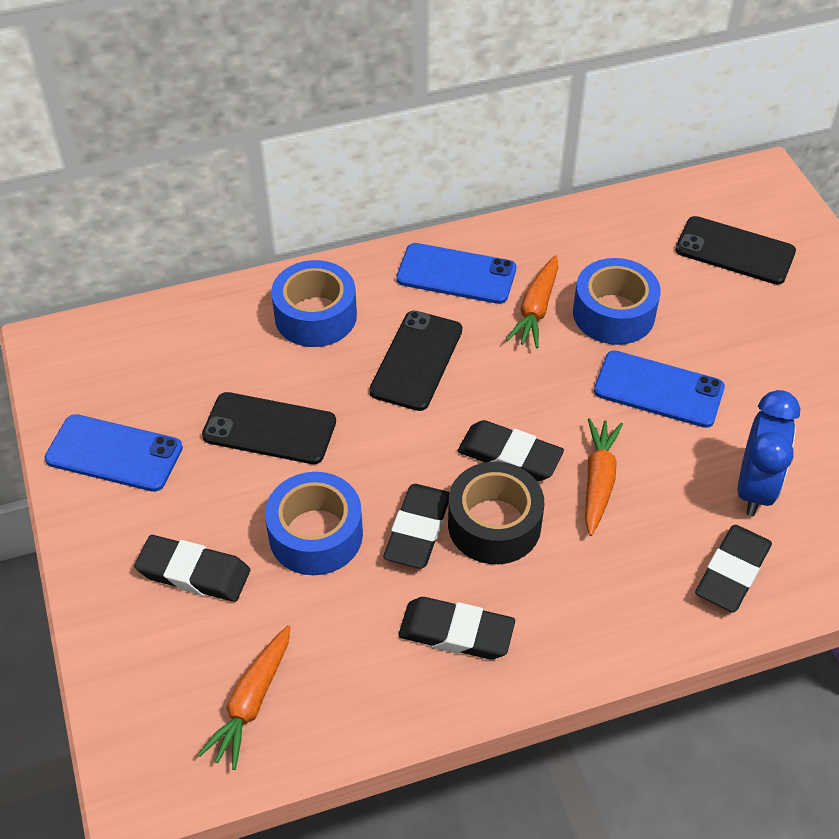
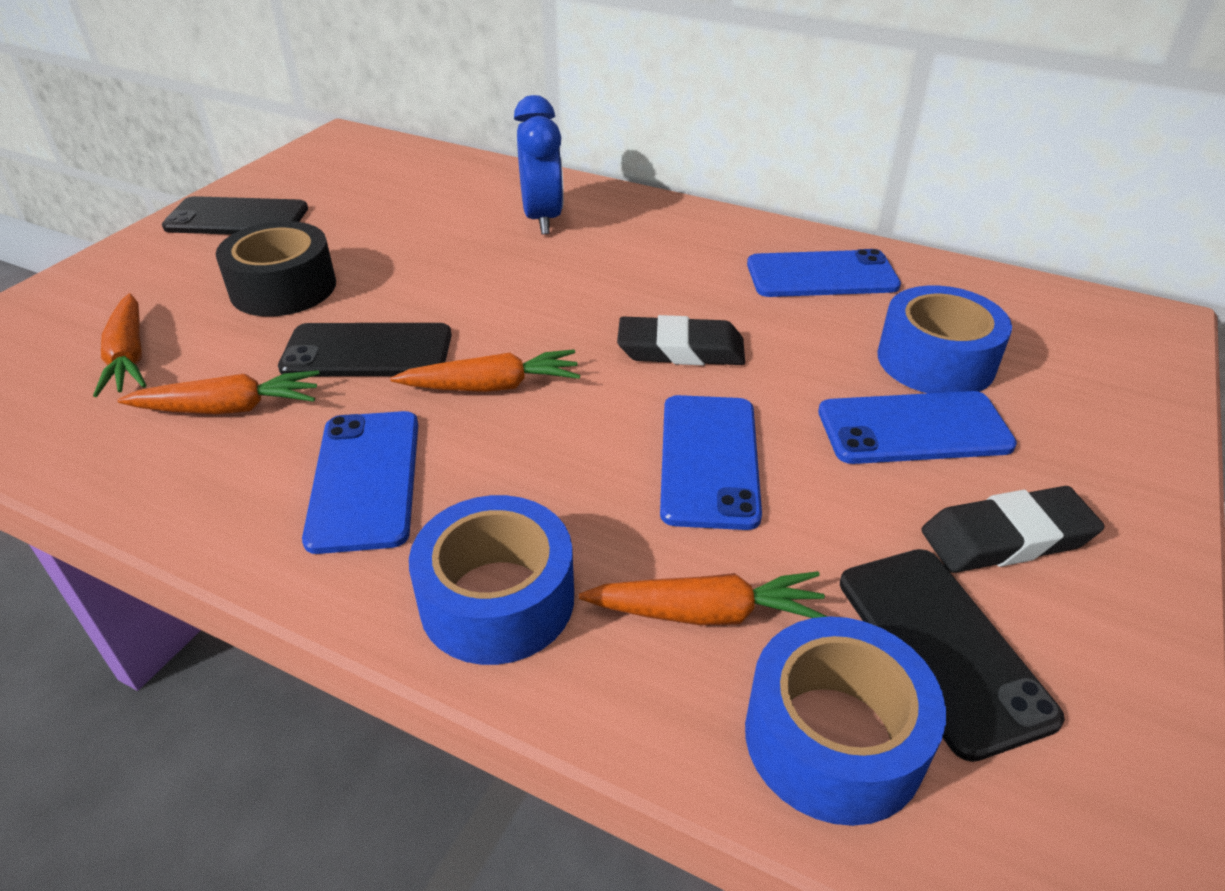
black eraser: [134,535,250,602] [383,484,450,569] [398,597,515,659] [458,420,564,482] [695,525,772,612] = 5 -> [617,315,745,365] [921,486,1105,573] = 2
blue phone: [45,414,183,492] [396,243,516,304] [594,351,725,428] = 3 -> [302,411,418,554] [660,395,762,530] [747,249,901,297] [818,391,1017,464] = 4
orange carrot: [198,625,290,770] [506,255,559,348] [585,418,623,536] = 3 -> [93,294,146,397] [118,370,320,414] [390,349,580,392] [579,571,828,625] = 4

